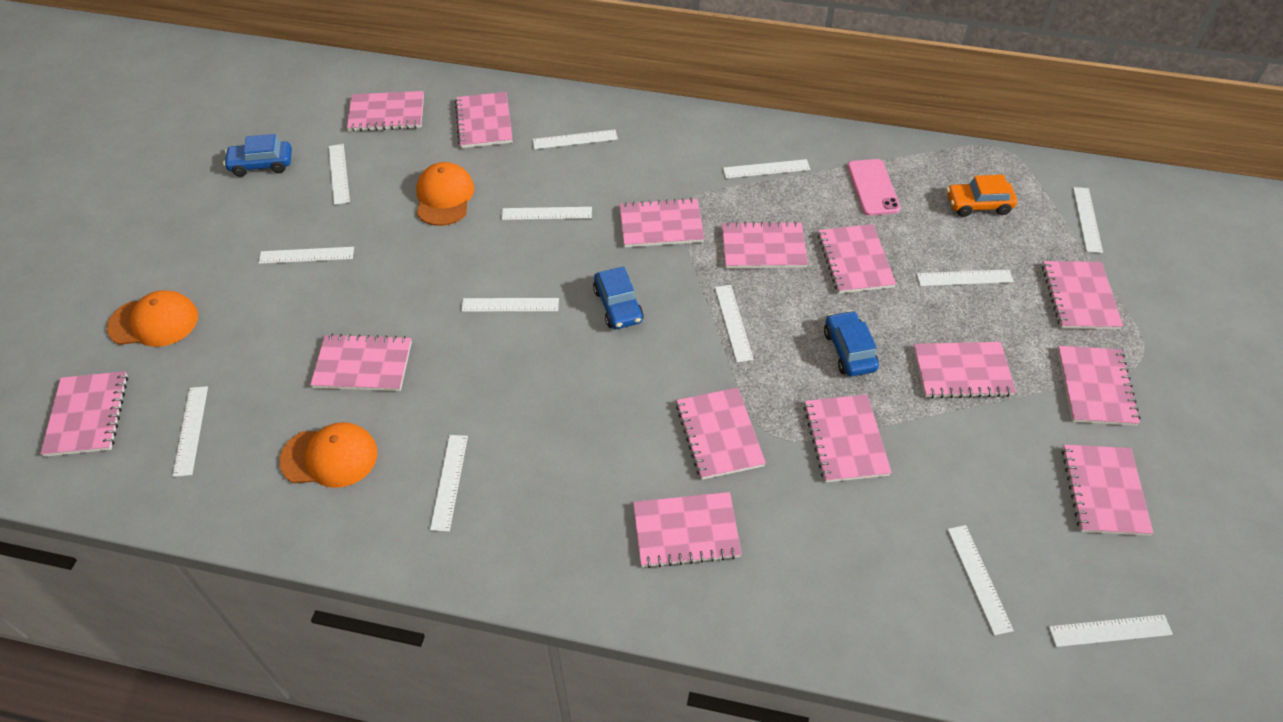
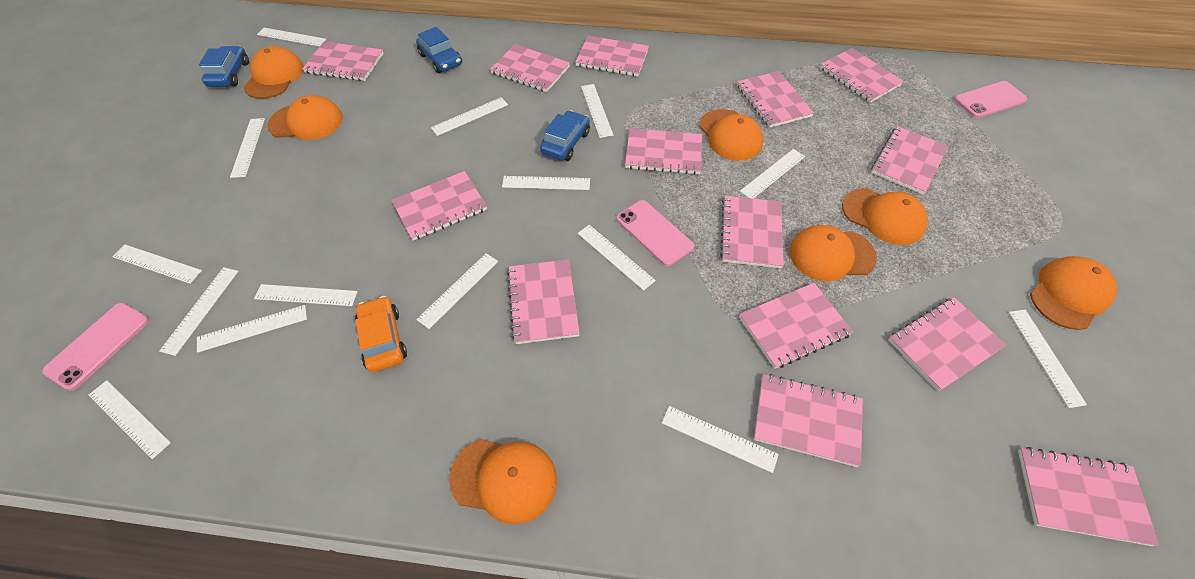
orange cap: [107,290,198,347] [279,422,377,488] [416,162,474,226] = 3 -> [244,46,304,99] [267,95,343,140] [449,439,557,524] [699,109,763,161] [789,225,877,281] [842,188,928,245] [1030,256,1117,330] = 7
pink phone: [847,159,901,216] = 1 -> [42,303,149,391] [616,200,694,266] [954,81,1027,118] = 3
white ruler: [173,386,208,477] [259,247,354,264] [329,144,350,205] [430,435,468,532] [461,298,559,312] [502,207,592,220] [532,130,618,149] [715,285,754,362] [723,159,810,178] [917,269,1014,286] [947,525,1014,635] [1049,615,1173,647] [1073,187,1103,253] = 13 -> [89,380,171,459] [112,245,202,284] [159,267,239,356] [197,305,307,353] [230,118,265,178] [254,284,358,306] [257,28,326,47] [416,253,498,329] [431,97,508,136] [502,176,590,190] [577,225,656,291] [581,84,613,138] [662,406,779,473] [740,149,805,198] [1009,310,1087,408] = 15

